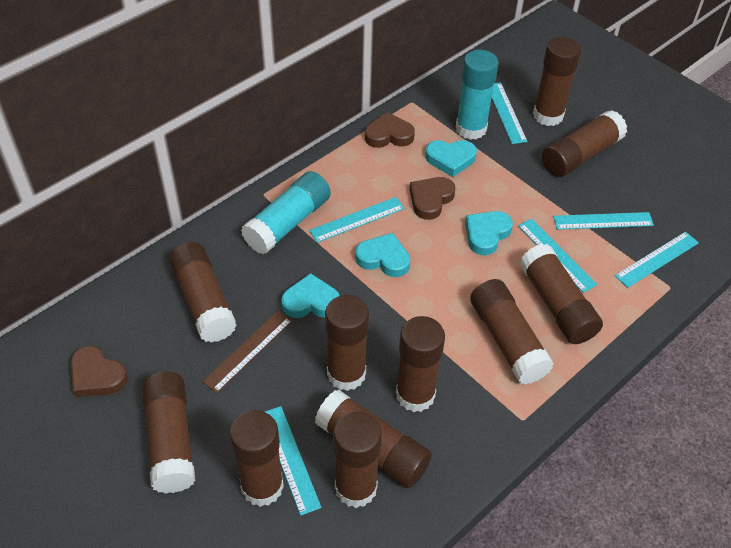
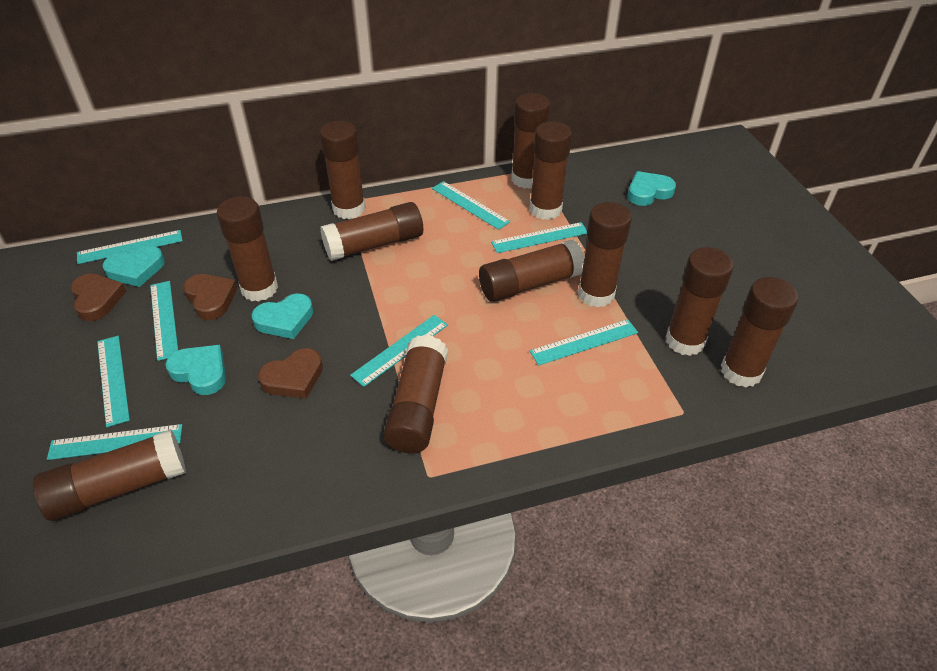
brown ruler: [202,311,292,393] = 1 -> none = 0
turquoise glue stick: [241,171,331,254] [456,50,499,140] = 2 -> none = 0
turquoise ruler: [265,406,322,516] [309,197,405,243] [492,82,527,144] [518,218,597,293] [553,212,654,230] [615,232,699,288] = 6 -> [47,424,182,460] [77,230,183,264] [97,336,130,427] [150,281,178,361] [350,315,448,387] [432,181,510,230] [491,222,587,253] [530,319,638,365] = 8

